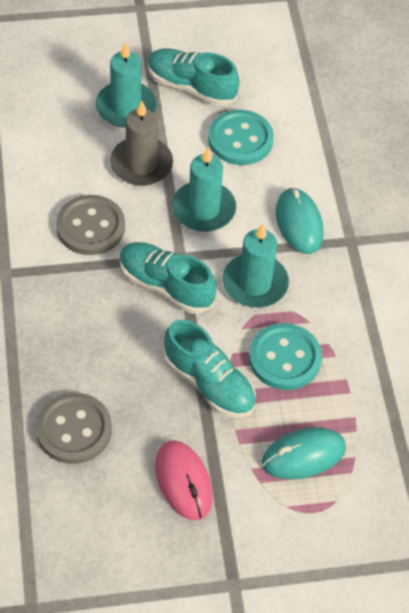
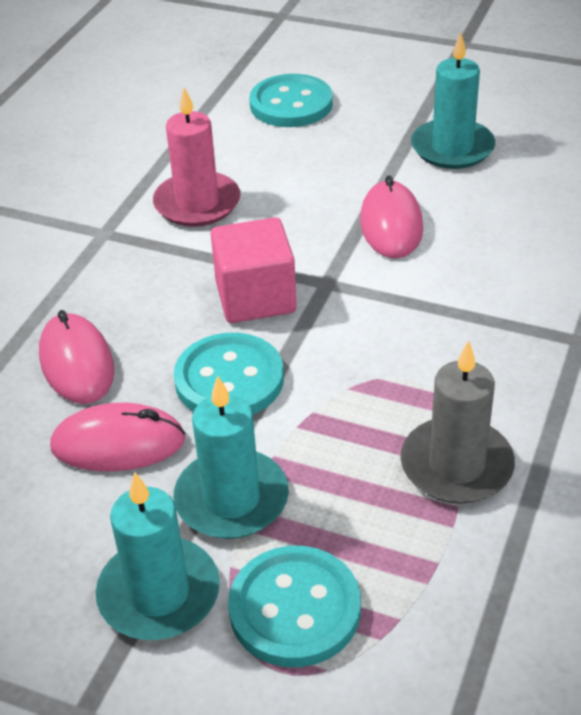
grey button: [36,393,112,464] [56,195,125,255] = 2 -> none = 0
pink candle: none = 0 -> [153,87,240,227] = 1
pink cube: none = 0 -> [211,217,297,323] = 1
pink mouse: [155,440,212,520] = 1 -> [39,310,114,404] [50,403,185,471] [360,176,423,259] = 3
turquoise button: [208,110,274,165] [249,323,322,390] = 2 -> [173,333,284,414] [228,546,361,667] [249,74,333,127] = 3
turquoise mouse: [262,427,346,479] [276,187,324,254] = 2 -> none = 0
turquoise shoe: [120,242,216,314] [147,48,240,106] [163,320,256,418] = 3 -> none = 0

